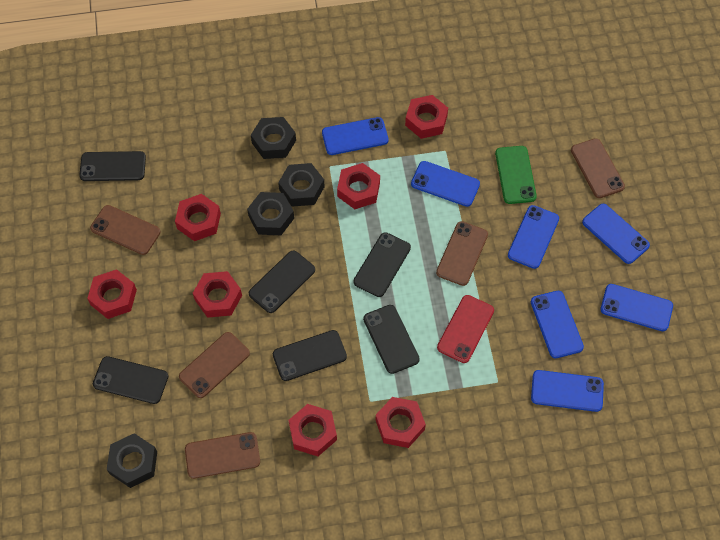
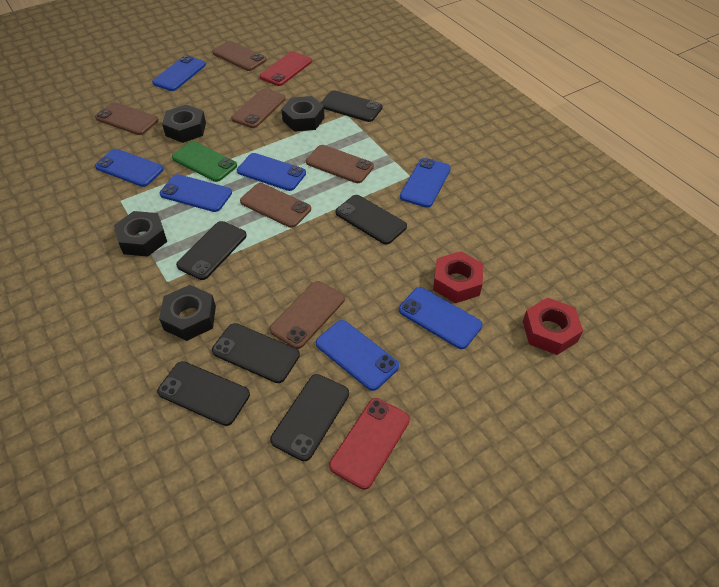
brown phone: [90,205,161,255] [179,332,250,398] [185,432,260,479] [436,221,488,286] [571,138,625,198] = 5 -> [95,102,159,135] [212,41,266,71] [231,89,285,128] [240,183,311,228] [270,281,345,349] [306,145,374,183] = 6
red nut: [87,269,137,319] [175,194,221,241] [193,271,242,318] [289,404,337,456] [337,163,380,209] [376,397,426,448] [405,95,448,139] = 7 -> [433,251,483,303] [523,297,583,355] = 2
red phone: [437,295,494,363] = 1 -> [259,51,312,86] [329,398,410,490] = 2

